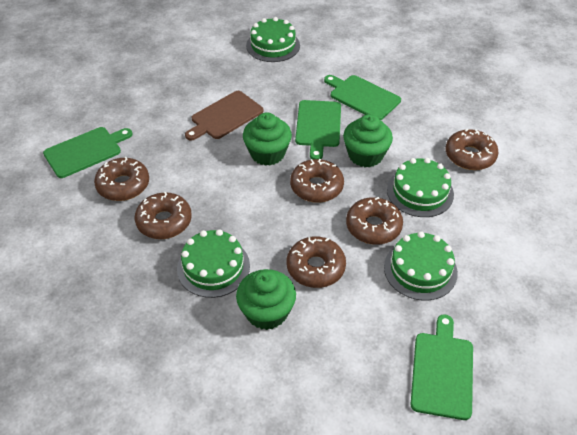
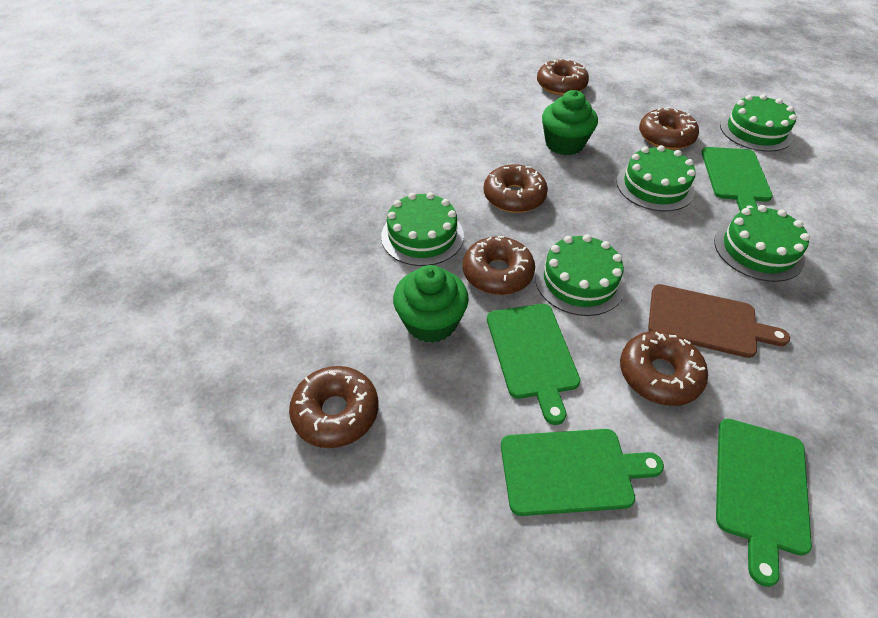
green cake: [177,229,250,298] [246,17,300,62] [384,231,458,301] [387,158,454,217] = 4 -> [381,192,464,266] [535,234,625,316] [616,145,696,211] [714,205,810,282] [720,94,797,152] = 5
green cupcake: [236,269,296,330] [243,112,292,166] [343,114,393,168] = 3 -> [393,265,469,343] [542,90,598,155] = 2

